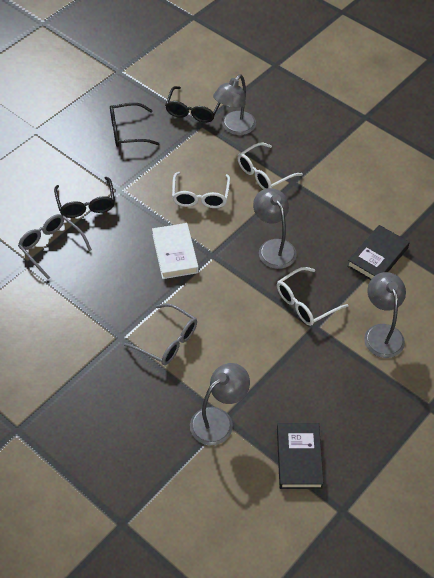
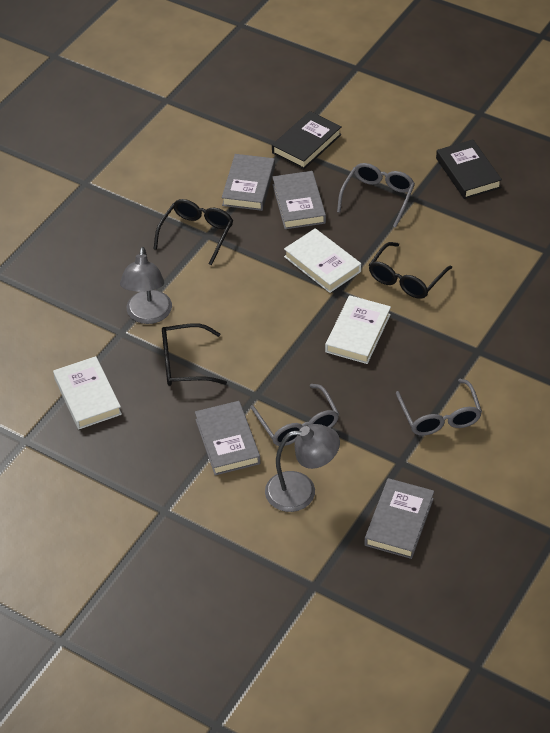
grey book: none = 0 -> [195,401,260,475] [222,154,275,211] [273,171,326,229] [364,478,434,559] = 4
grey glasses: [18,214,92,279] [124,303,197,365] = 2 -> [250,384,339,446] [337,163,415,228] [396,379,482,435] = 3
grey lamp: [190,363,250,445] [213,74,256,135] [253,188,297,269] [364,272,406,358] = 4 -> [120,247,172,324] [265,424,340,512] = 2
white book: [152,223,199,279] = 1 -> [53,356,122,429] [284,228,361,293] [325,295,391,364] = 3
white glasses: [172,172,230,208] [238,142,303,190] [277,267,349,326] = 3 -> none = 0

